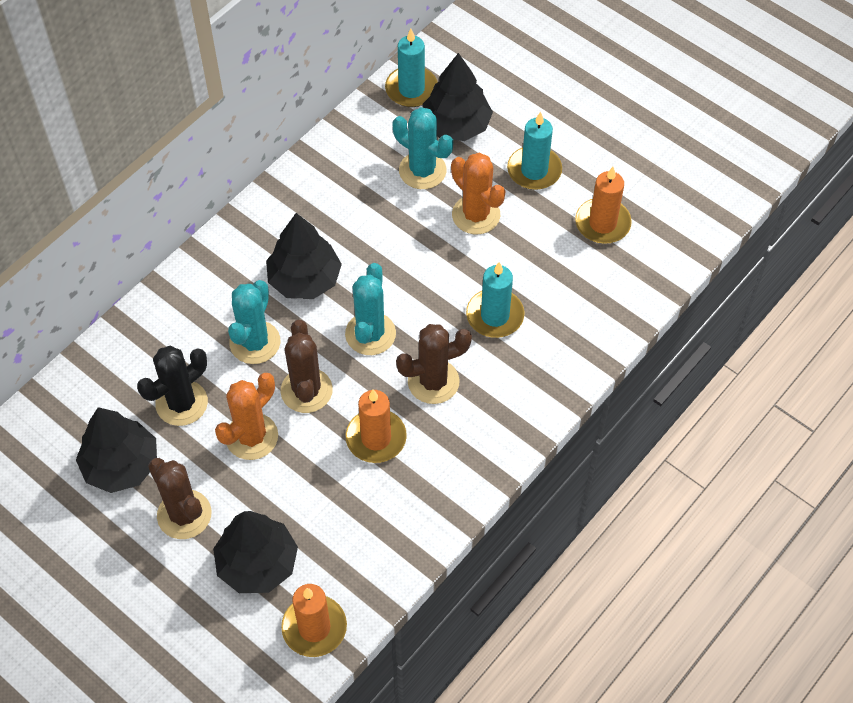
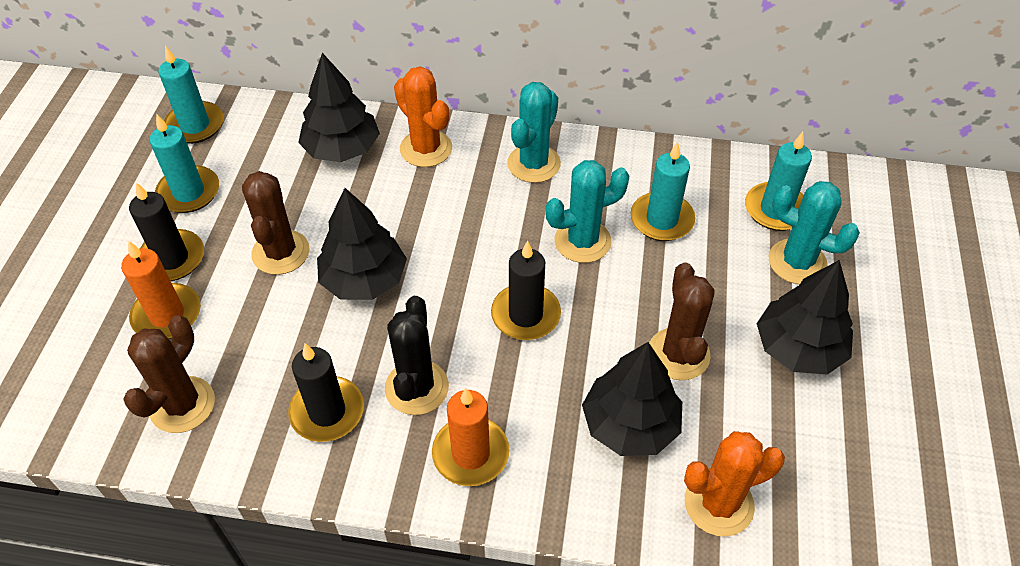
black candle: none = 0 -> [129,182,204,281] [288,343,364,442] [491,241,561,340] = 3
orange candle: [281,584,347,657] [346,389,407,463] [575,167,632,244] = 3 -> [121,241,201,339] [432,388,510,486] = 2
turquoise candle: [385,29,437,107] [466,262,524,338] [507,112,562,190] = 3 -> [149,114,219,213] [158,46,224,144] [631,142,696,241] [745,132,812,231] = 4

